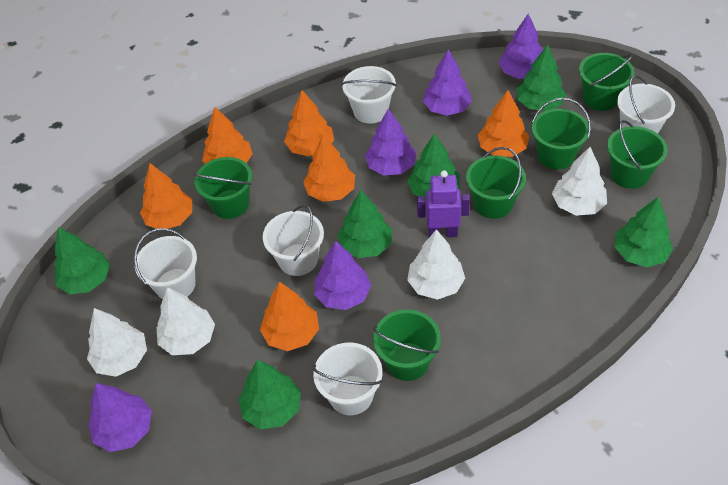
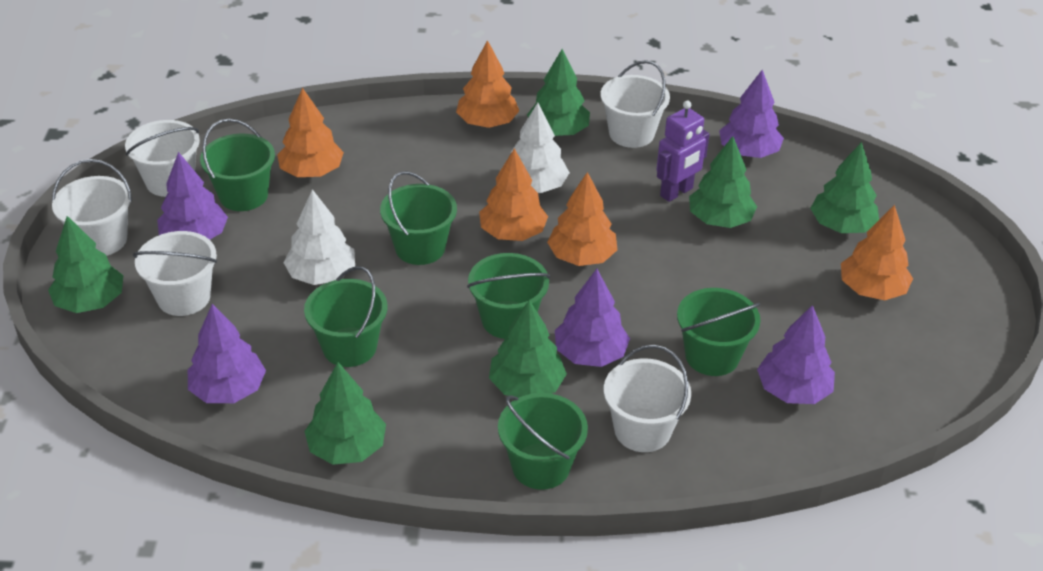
orange tree: [140,163,192,229] [202,107,253,164] [260,281,319,351] [284,90,334,156] [303,135,355,202] [478,90,529,157] = 6 -> [277,88,344,177] [456,40,519,128] [479,148,548,241] [547,172,618,266] [841,205,913,300] = 5
white tree: [87,308,147,377] [156,287,215,355] [407,229,465,300] [552,147,607,216] = 4 -> [283,189,355,285] [504,103,570,193] = 2

